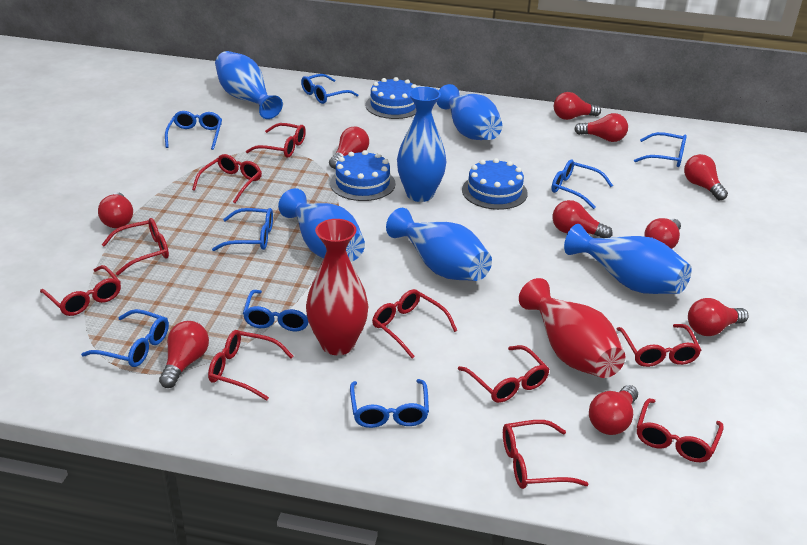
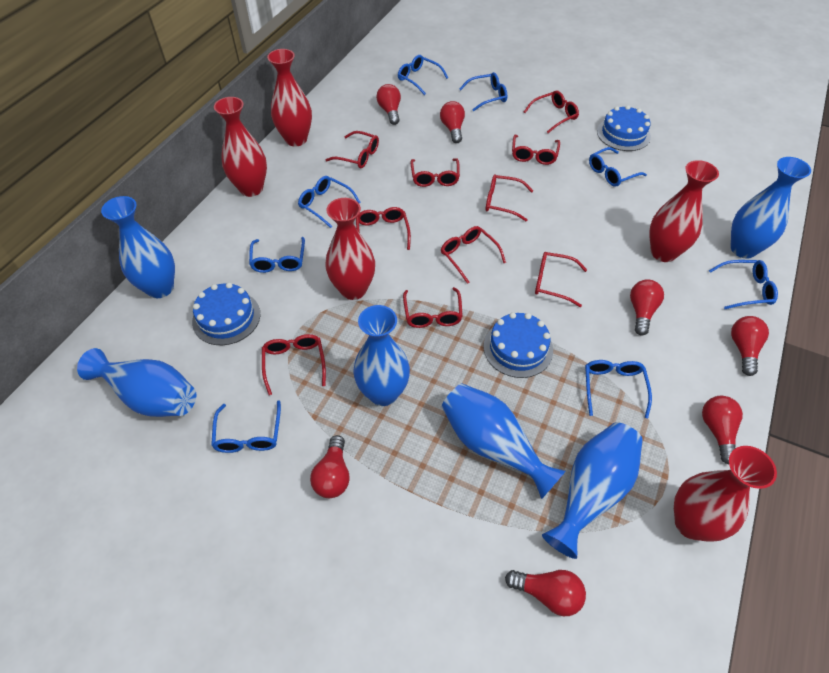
red light bulb: [98,192,133,228] [159,321,209,388] [329,127,369,169] [553,200,612,238] [554,92,601,120] [574,113,628,142] [589,385,638,435] [644,218,681,249] [684,154,728,200] [688,298,748,336] = 10 -> [310,435,350,498] [376,84,401,125] [440,101,465,143] [505,570,586,616] [630,279,664,336] [702,396,743,464] [731,316,769,376] = 7
red vase: [306,219,369,355] [519,278,625,378] = 2 -> [214,97,267,197] [267,49,312,146] [325,198,375,300] [650,160,719,262] [674,446,777,542] = 5

